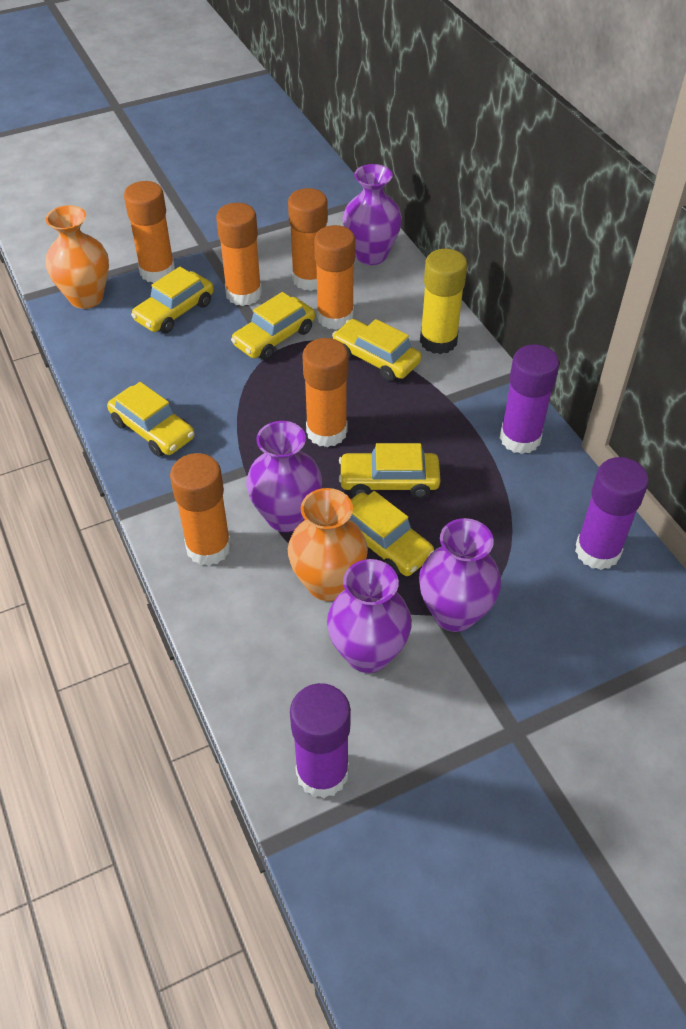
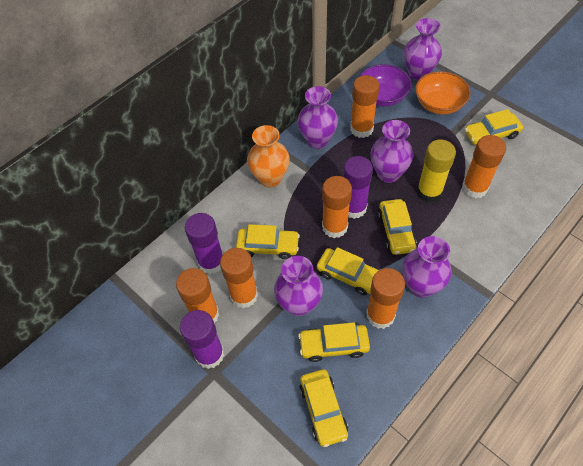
orange bowl: none = 0 -> [415,71,471,114] = 1
orange vase: [45,205,109,309] [288,488,368,601] = 2 -> [247,125,289,187] = 1
purple bowl: none = 0 -> [359,64,412,107] = 1
purple vase: [246,421,322,532] [327,559,412,673] [343,164,402,265] [419,518,501,632] = 4 -> [274,256,323,316] [298,86,338,149] [371,120,414,183] [402,236,452,298] [404,18,442,80] = 5

